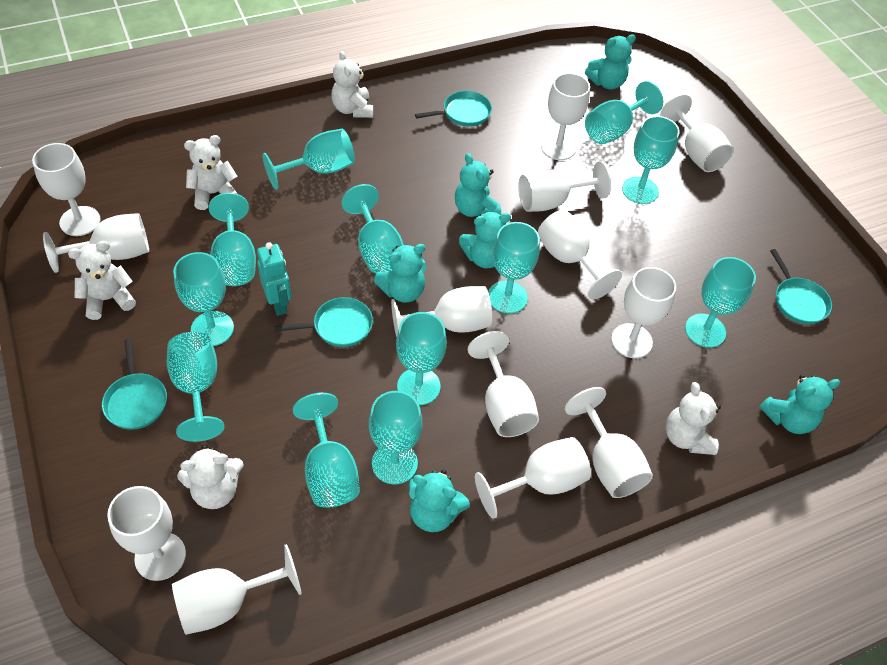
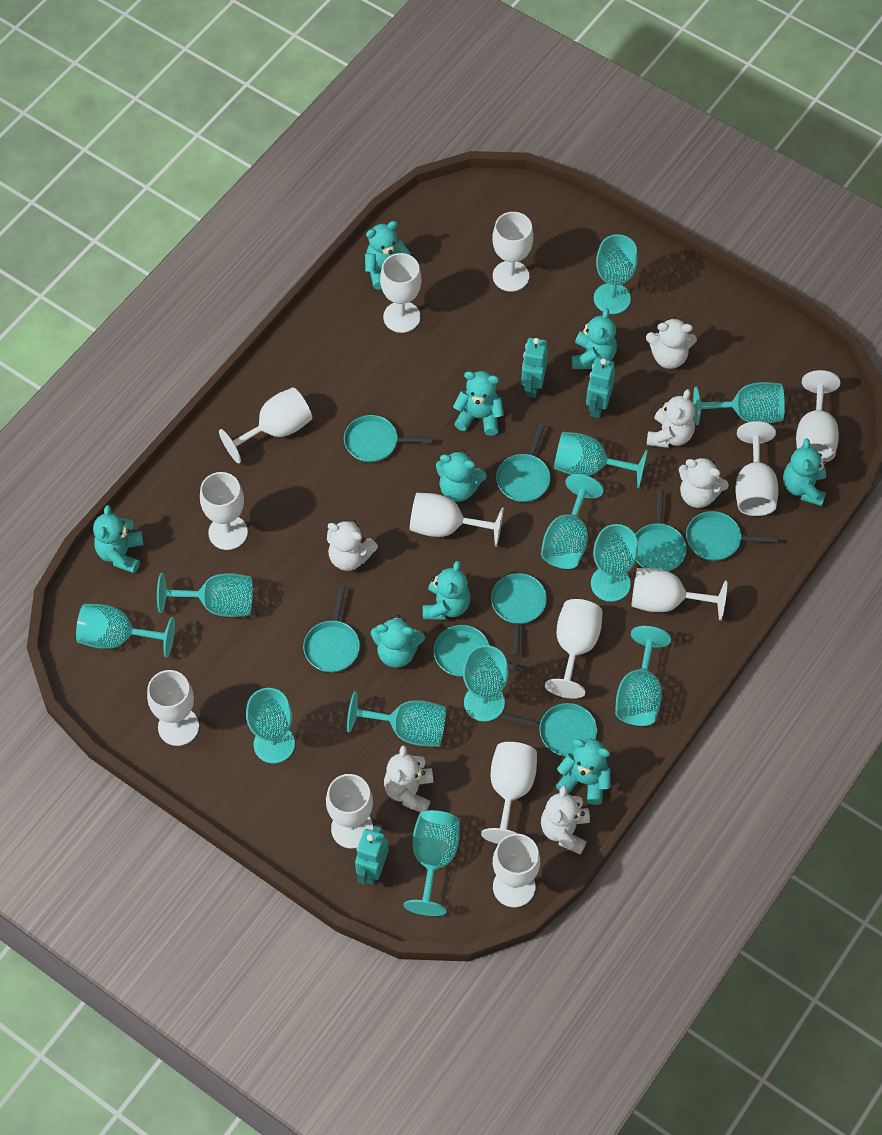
turquoise pan: [102,339,167,430] [275,297,373,347] [415,91,492,126] [770,249,832,324] = 4 -> [303,586,360,673] [344,415,433,463] [433,625,525,677] [491,573,547,656] [496,424,550,502] [502,703,597,757] [635,490,687,572] [686,511,778,561] = 8
turquoise robot: [257,242,292,316] = 1 -> [355,826,389,885] [521,338,548,398] [586,358,615,418] = 3
turquoise teddy bear: [374,244,427,302] [409,470,470,532] [455,153,501,217] [459,212,511,268] [585,34,636,90] [759,375,840,434] = 6 -> [93,505,144,573] [365,221,411,290] [371,615,425,668] [423,561,471,620] [436,450,487,502] [453,371,504,436] [556,739,611,805] [571,308,617,369] [783,438,827,506] = 9
white teddy bear: [68,241,136,320] [177,445,244,509] [184,135,238,210] [331,51,373,118] [666,382,721,455] = 5 -> [327,519,378,571] [384,745,433,812] [541,785,590,855] [646,317,697,369] [647,389,695,448] [679,457,729,508] = 6

